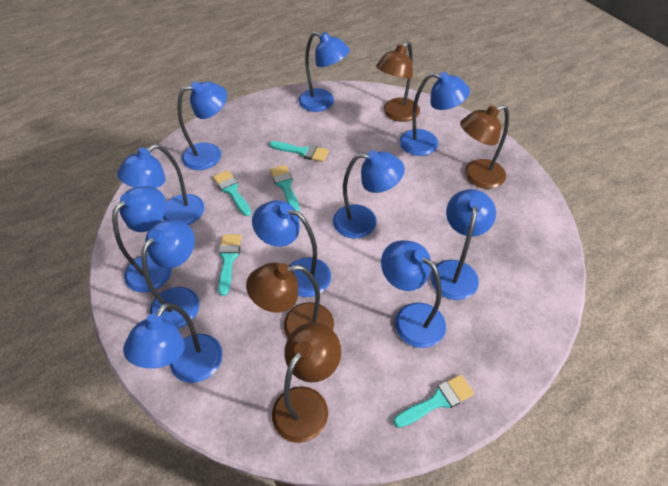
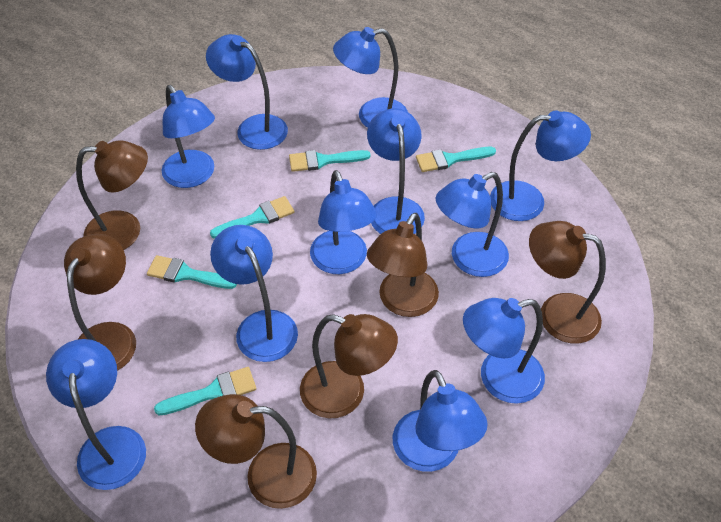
brown lamp: [246,262,334,338] [272,322,341,443] [376,41,420,122] [460,105,509,189] = 4 -> [64,234,136,371] [76,140,148,250] [195,394,317,509] [300,314,398,418] [367,213,439,317] [529,221,606,344] = 6

